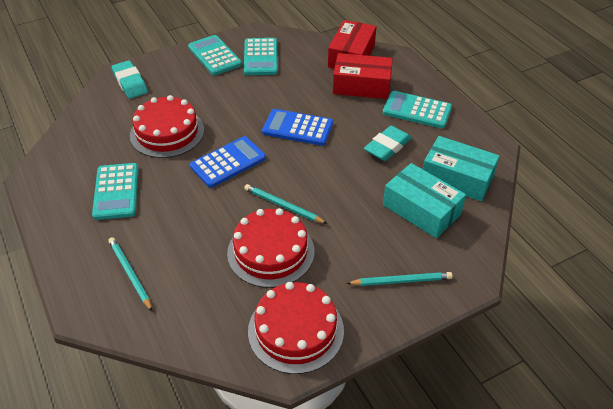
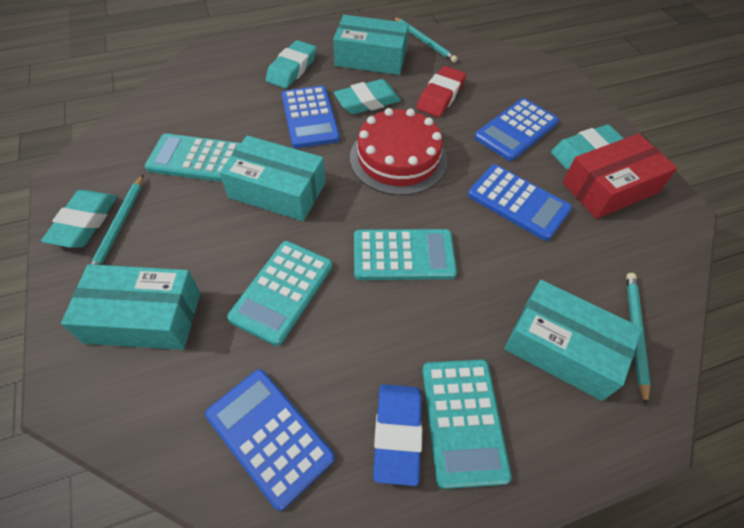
blue calculator: [190,136,266,188] [262,109,333,146] = 2 -> [205,369,335,511] [282,86,340,148] [468,165,572,241] [474,98,559,161] = 4
blue eraser: none = 0 -> [373,384,422,486] = 1
red box: [328,20,376,69] [333,53,393,99] = 2 -> [562,133,677,219] = 1
red cake: [130,95,204,158] [227,208,314,288] [248,282,344,374] = 3 -> [350,108,447,195] = 1
red eraser: none = 0 -> [416,66,466,117] = 1
turquoise box: [383,163,466,238] [423,136,500,201] = 2 -> [61,264,200,350] [219,136,325,221] [333,15,409,75] [504,280,642,401] = 4
turquoise eraser: [112,60,148,99] [364,126,411,161] = 2 -> [41,190,117,248] [266,40,317,89] [334,79,401,114] [551,125,624,170] = 4

